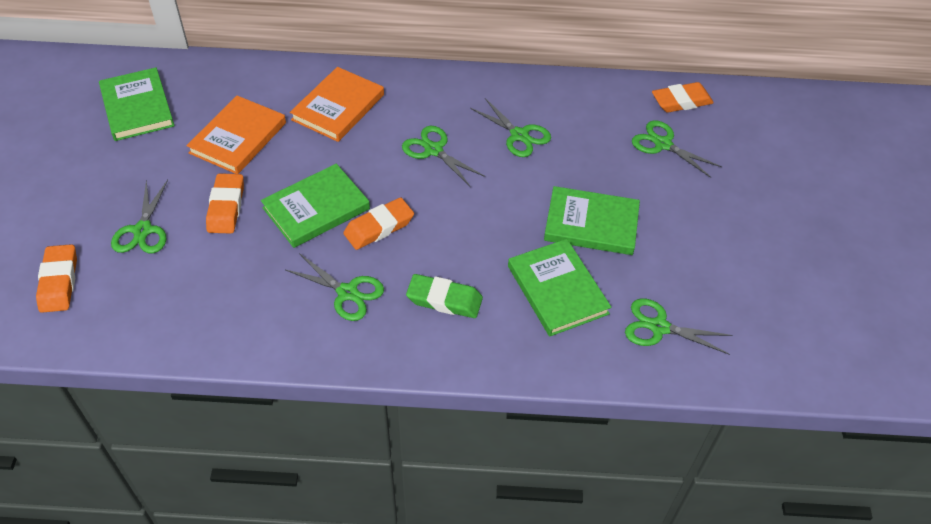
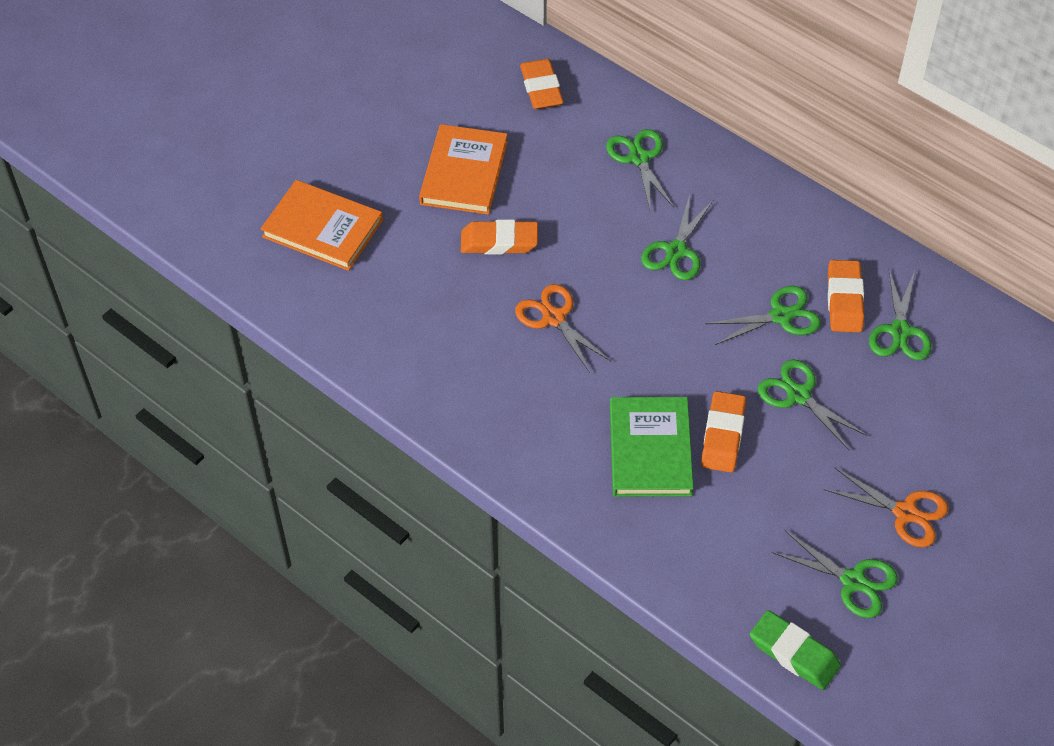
green book: [99,67,175,141] [261,164,370,248] [508,239,611,336] [544,186,640,255] = 4 -> [610,397,694,497] = 1
orange scissors: none = 0 -> [515,284,611,373] [824,468,949,548] = 2

